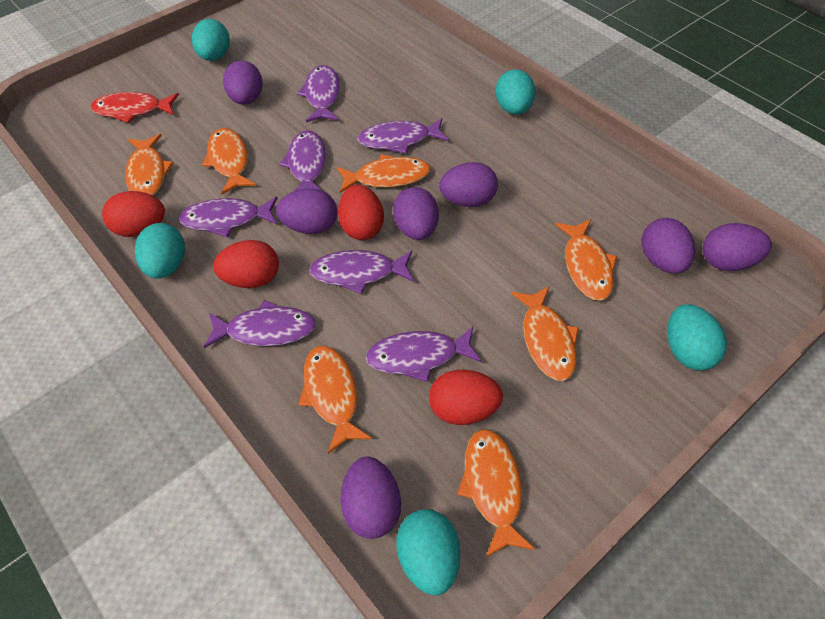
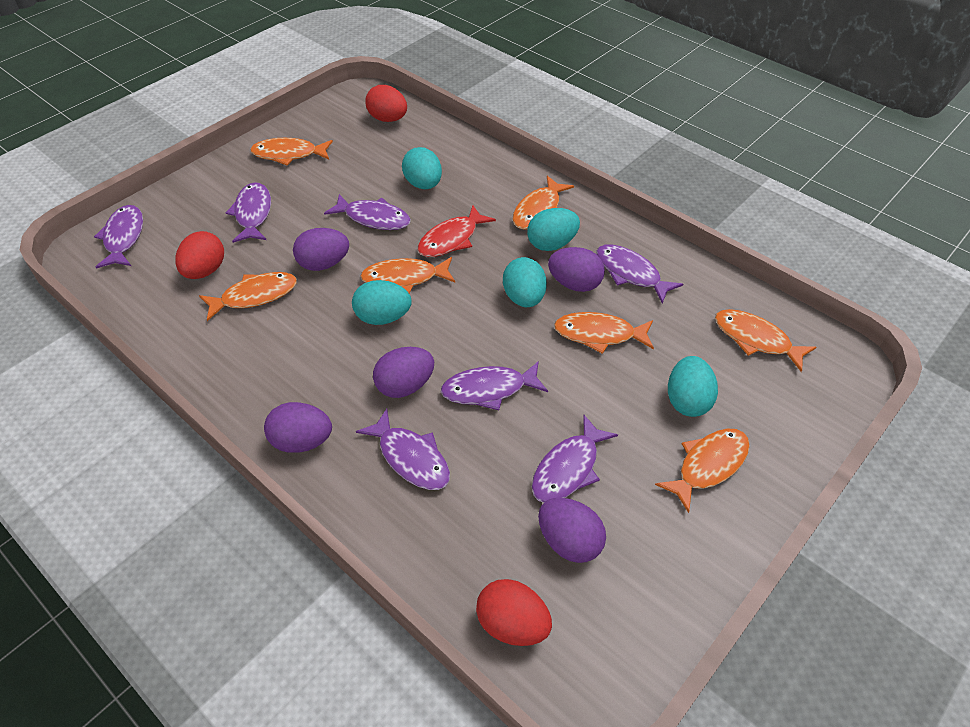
purple egg: [223,61,263,105] [276,188,337,234] [340,456,401,539] [393,187,439,240] [439,162,498,207] [641,218,695,274] [703,223,772,271] = 7 -> [264,402,332,453] [293,228,349,271] [373,347,434,398] [538,498,606,563] [548,247,605,292] = 5
red egg: [102,191,165,237] [213,240,279,288] [338,185,384,240] [429,369,503,425] = 4 -> [175,231,224,279] [365,85,407,122] [476,579,552,646] = 3

